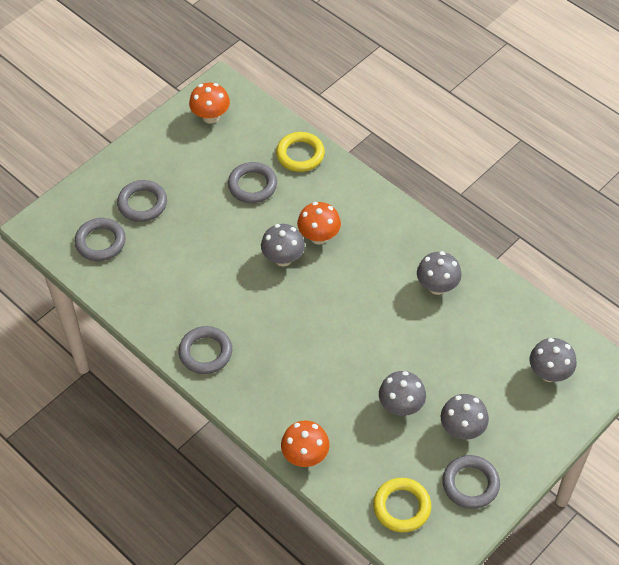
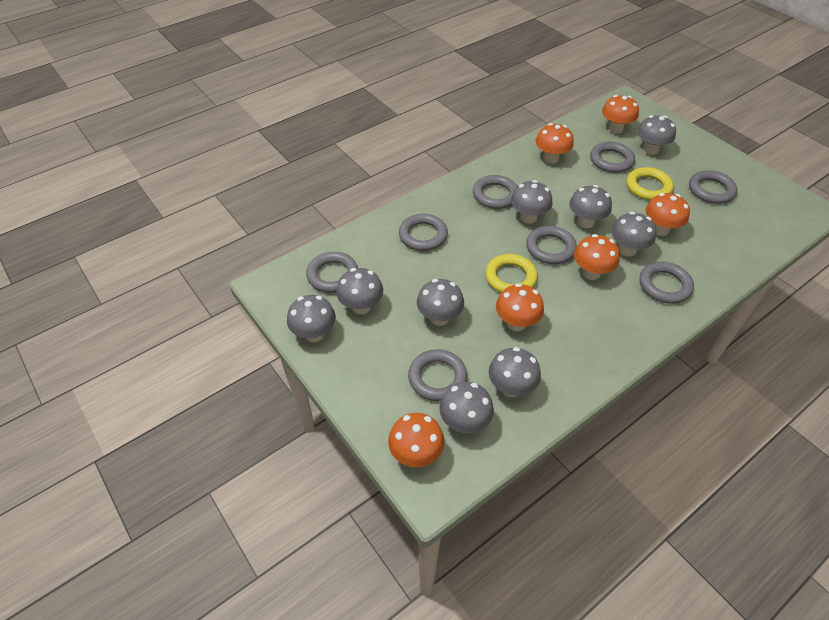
grey mushroom: [261,224,305,267] [379,371,426,416] [417,251,462,295] [441,394,489,439] [529,338,577,382] = 5 -> [287,295,336,342] [336,268,383,314] [417,279,464,326] [439,382,494,433] [489,347,541,397] [511,180,553,224] [569,185,612,228] [611,212,656,257] [637,115,676,155] = 9
grey ring: [74,218,126,261] [117,180,167,222] [179,326,232,374] [228,162,277,203] [442,455,500,509] = 5 -> [306,252,358,293] [399,214,448,251] [408,349,467,401] [473,175,517,209] [526,226,577,264] [590,142,635,173] [639,261,694,304] [689,170,737,204] = 8
orange mushroom: [189,83,230,124] [281,420,330,467] [297,202,341,245] = 3 -> [388,413,444,467] [496,283,544,331] [536,123,574,164] [574,234,620,280] [602,95,639,134] [645,193,690,236] = 6

